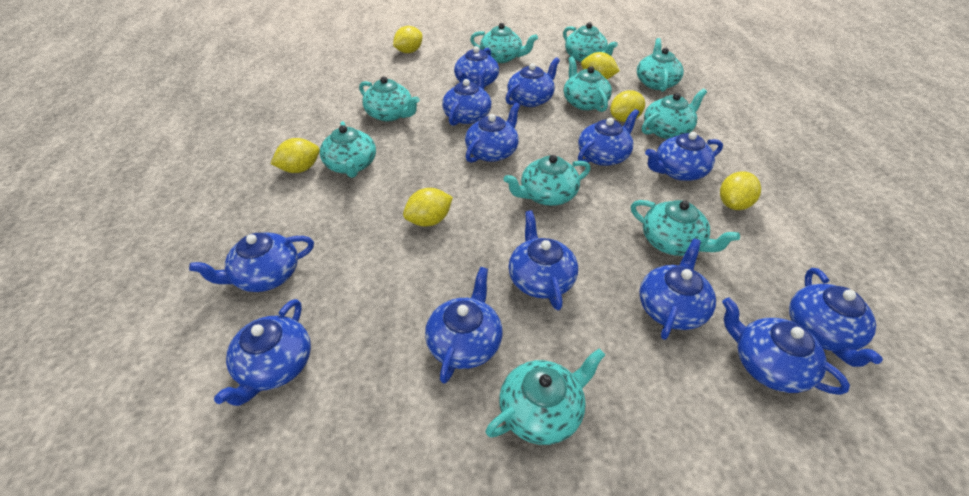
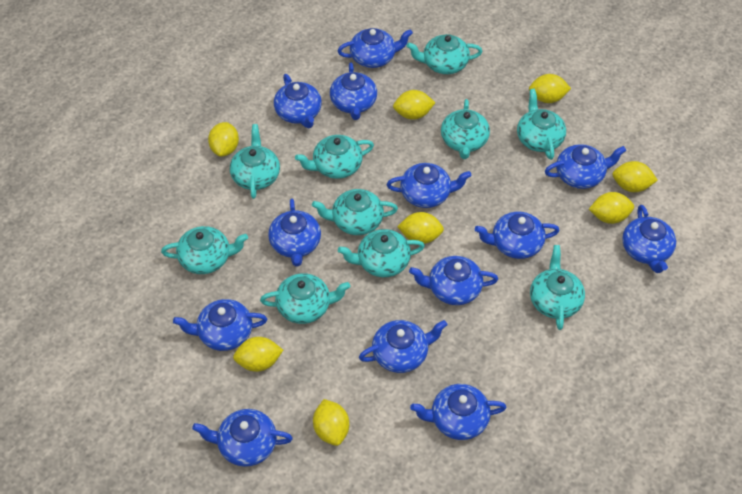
yellow lemon: [270,138,320,173] [393,26,422,53] [403,188,453,226] [581,52,620,79] [610,90,645,122] [720,171,761,210] = 6 -> [208,122,239,157] [233,337,283,372] [313,399,349,446] [393,90,435,120] [397,212,444,244] [529,74,571,103] [589,192,634,224] [612,161,658,192] = 8

